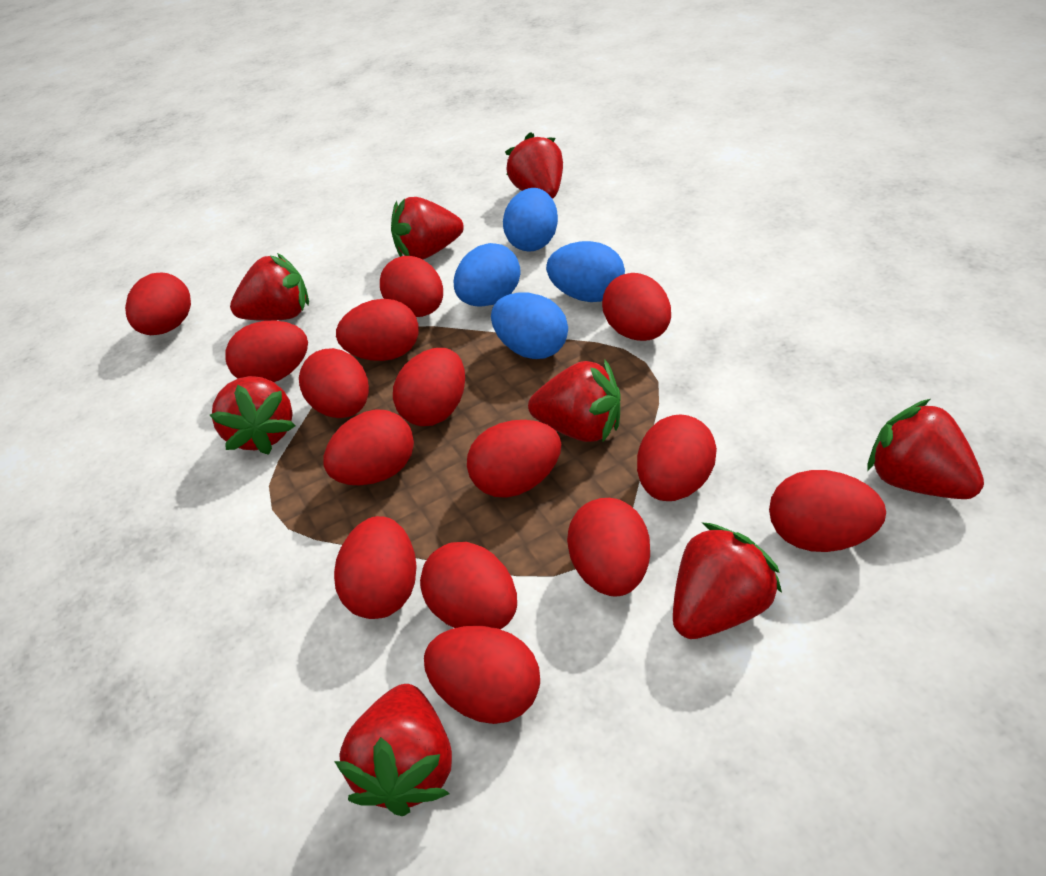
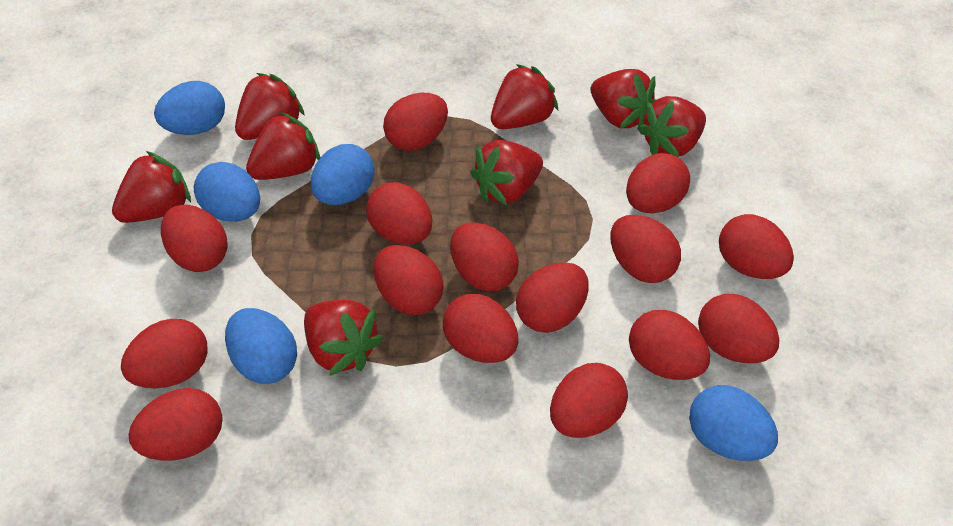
blue egg: [454,243,521,307] [491,292,568,359] [503,188,558,252] [546,241,625,302] = 4 -> [154,81,225,135] [194,162,260,222] [225,308,297,384] [311,144,375,205] [689,385,778,461] = 5

